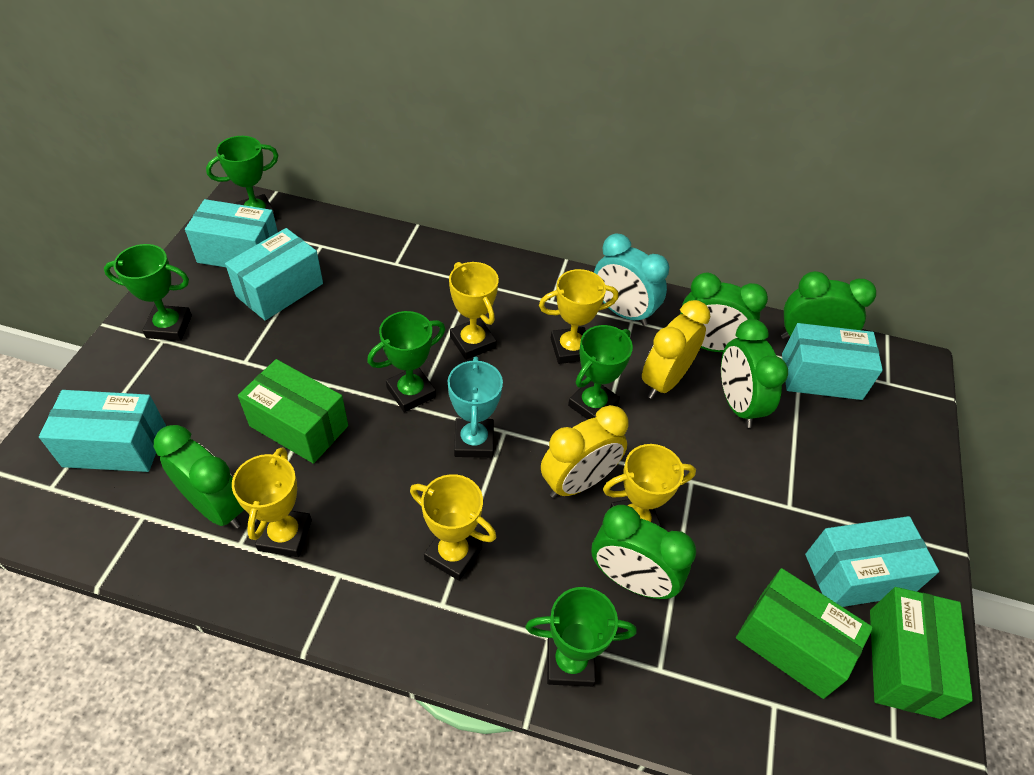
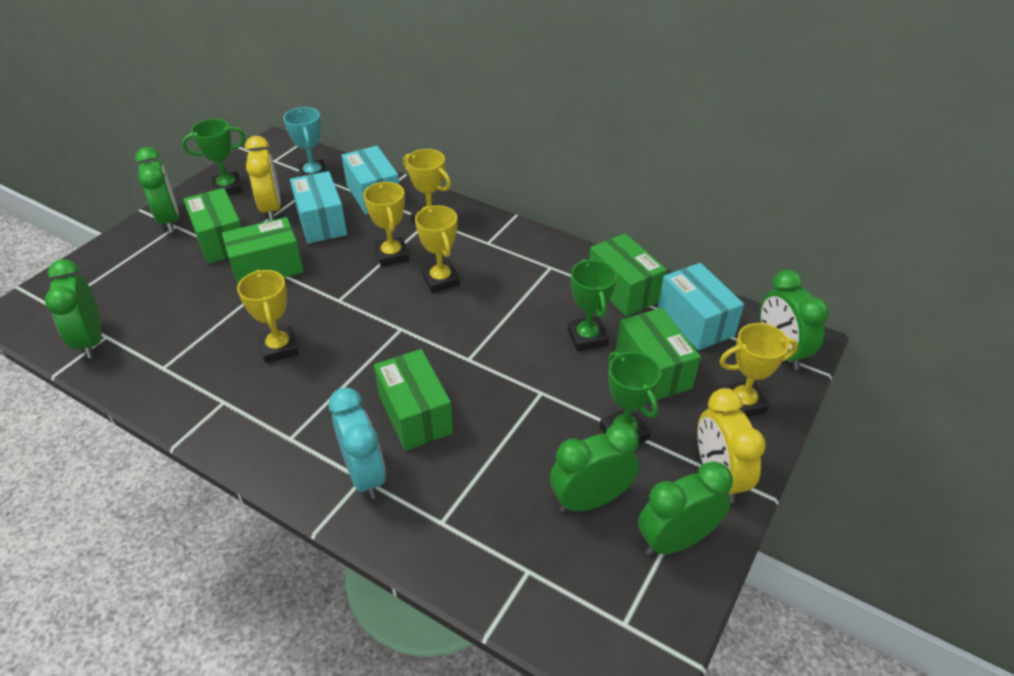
green box: [238,359,348,464] [736,568,873,699] [870,587,973,719] = 3 -> [183,188,242,264] [222,217,304,285] [374,349,453,451] [589,233,667,317] [616,308,701,402] = 5
green trophy: [104,244,192,341] [206,136,278,220] [367,311,445,412] [525,587,636,687] [568,325,633,420] = 5 -> [182,119,245,195] [567,259,617,351] [600,351,661,444] = 3
turquoise box: [39,390,166,472] [185,199,278,267] [225,228,323,321] [782,323,883,400] [805,516,939,607] = 5 -> [290,171,347,244] [342,146,399,215] [658,263,744,350] = 3

